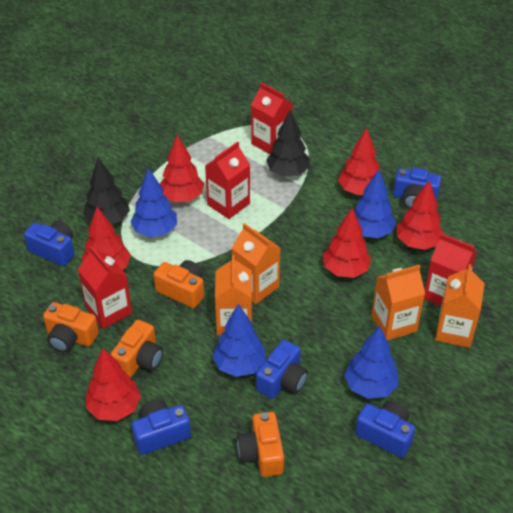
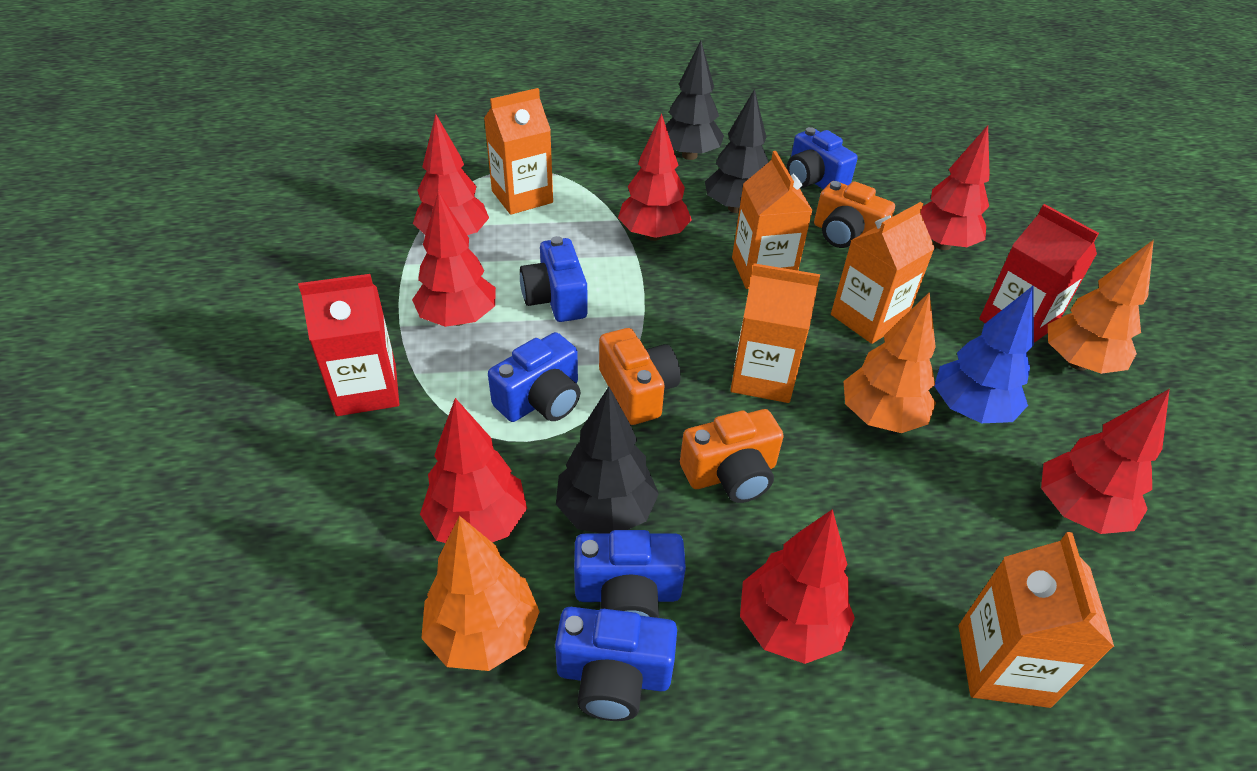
black tree: [83,158,130,225] [266,110,310,177] = 2 -> [556,386,659,534] [666,41,724,160] [705,89,768,213] = 3
blue tree: [130,168,177,237] [212,304,266,377] [344,326,399,399] [354,170,396,238] = 4 -> [934,286,1034,423] = 1
orange camera: [43,302,99,352] [111,320,163,377] [154,260,204,308] [237,412,284,477] = 4 -> [599,328,681,425] [680,409,784,503] [814,181,895,248] = 3
orange carton: [215,255,252,336] [232,223,281,304] [372,265,425,341] [435,264,485,348] = 4 -> [484,88,553,215] [730,263,820,403] [732,151,813,289] [831,202,935,344] [959,532,1114,708] = 5
orange tree: none = 0 -> [421,516,540,671] [844,292,936,433] [1048,240,1154,374] = 3
red carton: [78,246,132,329] [205,141,250,219] [251,82,293,154] [424,233,477,306] = 4 -> [298,274,399,416] [979,204,1099,343] = 2
red tree: [82,207,131,270] [86,348,141,421] [160,135,204,202] [323,208,372,278] [338,128,382,195] [397,180,444,250] = 6 -> [412,192,496,327] [413,114,489,235] [420,398,527,543] [618,113,692,241] [740,509,855,664] [920,125,990,250] [1041,389,1170,534] = 7

